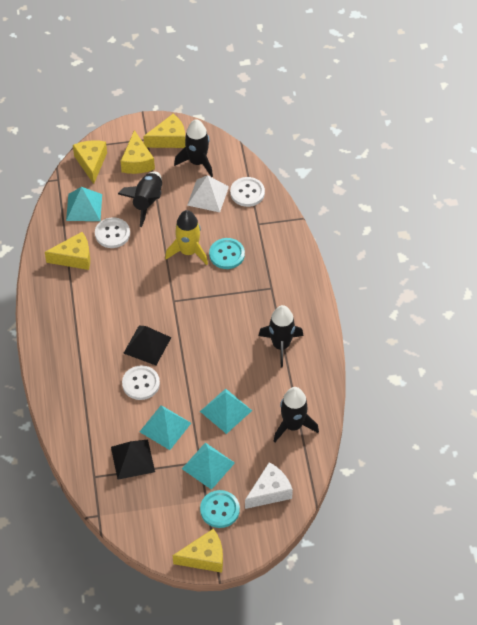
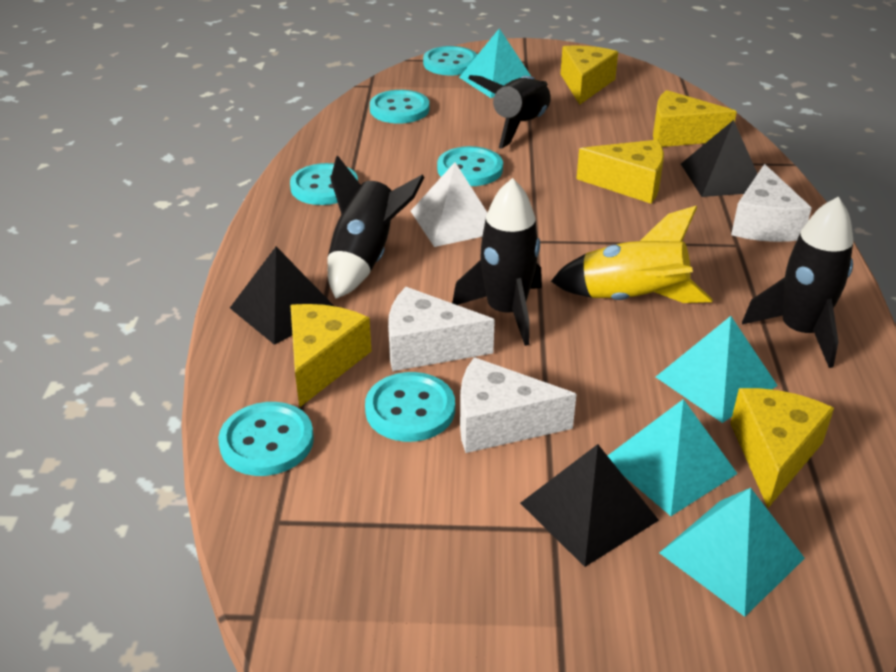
black pyramid: [111,440,155,480] [123,326,172,365] = 2 -> [230,247,334,345] [520,444,659,567] [681,120,757,197] = 3
turquoise button: [200,490,240,528] [209,238,245,269] = 2 -> [218,402,314,476] [290,163,358,205] [365,372,455,442] [370,90,429,124] [423,46,477,76] [437,146,503,186] = 6
white button: [95,217,130,248] [122,365,160,400] [230,177,265,207] = 3 -> none = 0
white cheese: [245,462,293,509] = 1 -> [388,287,495,371] [460,357,577,453] [731,164,812,242] = 3

